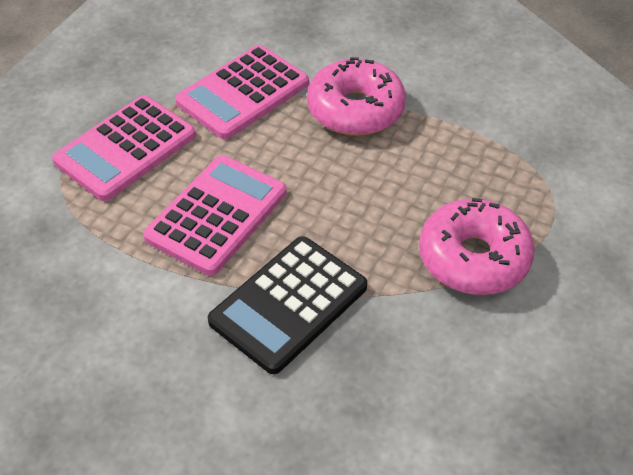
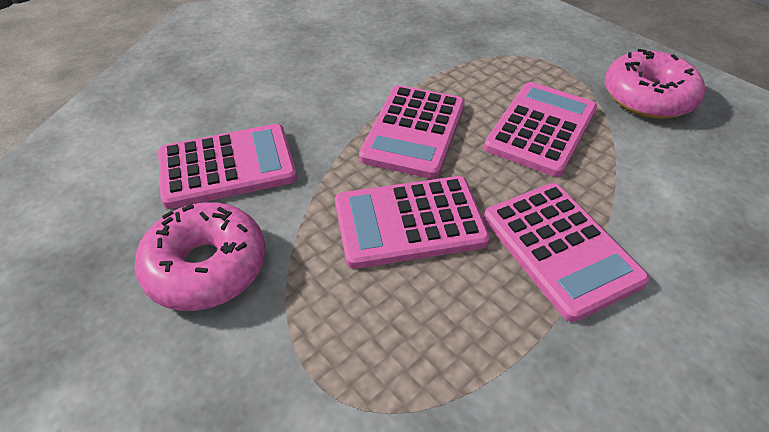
black calculator: [208,236,367,374] = 1 -> none = 0
pink calculator: [52,95,196,201] [143,155,286,276] [175,45,309,139] = 3 -> [158,124,297,209] [335,176,490,269] [359,85,465,179] [484,82,597,177] [484,183,649,322] = 5

